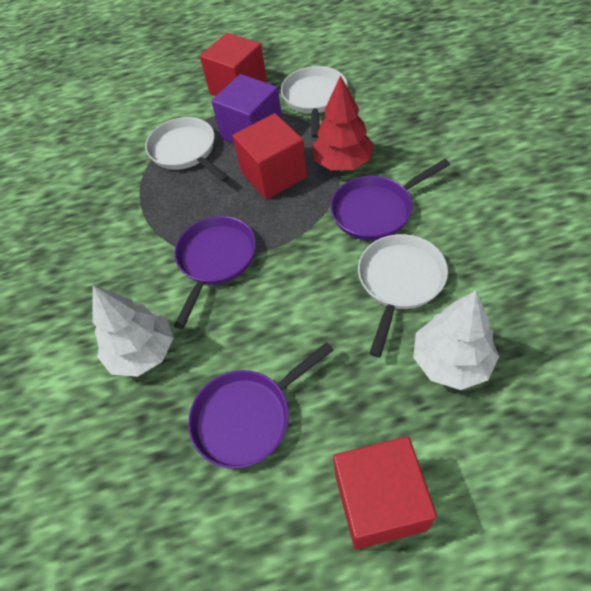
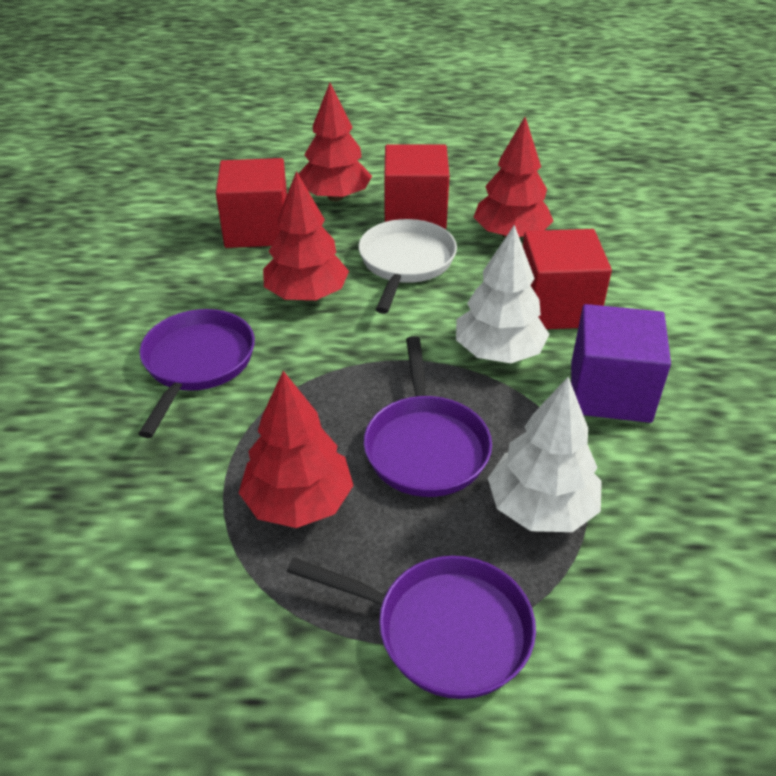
red tree: [312,75,374,170] = 1 -> [239,371,354,528] [263,171,349,301] [299,83,372,201] [474,117,553,238] = 4
white pan: [145,117,229,182] [281,66,347,138] [358,234,448,358] = 3 -> [359,219,457,314] = 1

